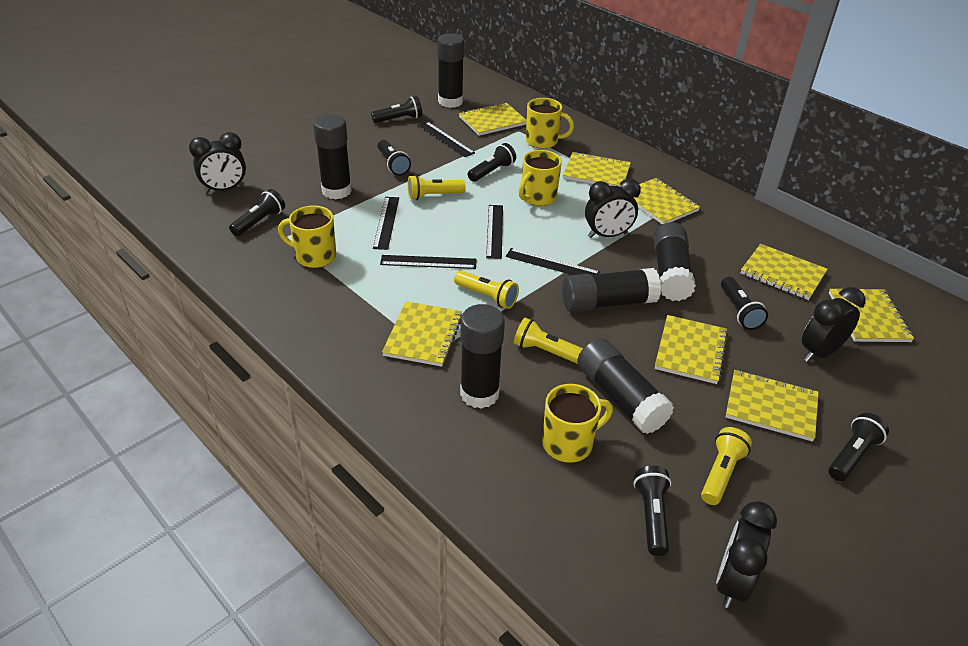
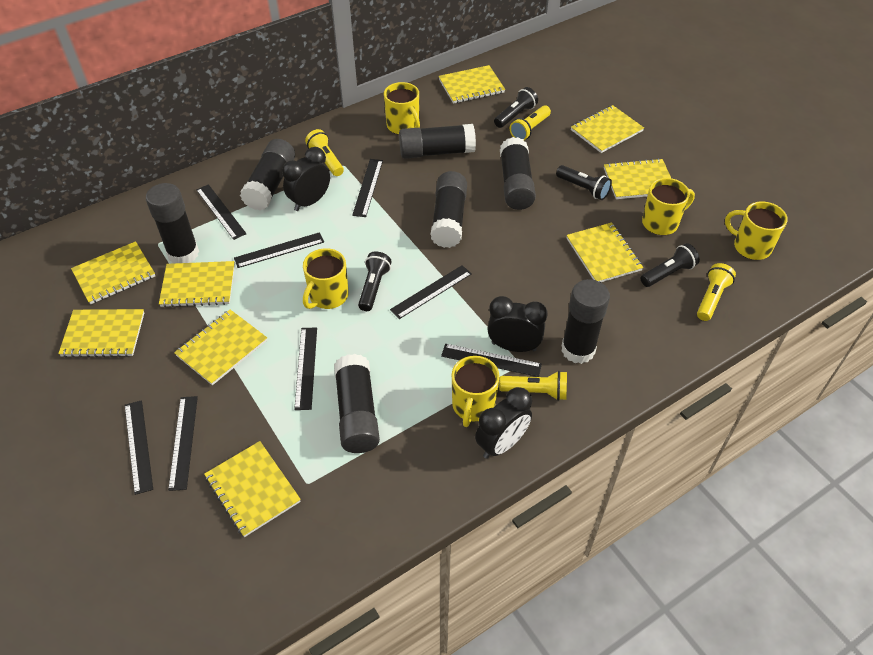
black clock: [189,132,246,193] [585,178,641,238] [716,501,777,608] [802,287,865,362] = 4 -> [282,147,330,211] [475,387,532,459] [487,296,548,352] = 3
black flashlight: [229,189,285,236] [371,96,422,123] [378,140,411,176] [468,143,516,182] [633,466,671,556] [721,277,768,330] [829,413,889,481] = 7 -> [358,251,392,311] [494,87,538,128] [556,165,612,200] [640,243,700,287] = 4
black glue stick: [313,114,352,199] [437,33,464,108] [460,304,505,409] [562,268,661,312] [577,338,674,434] [653,222,696,301] = 6 -> [146,183,199,263] [240,139,295,210] [334,354,380,453] [399,124,476,159] [431,171,467,248] [500,137,536,210] [562,279,610,364] = 7
black ruler: [373,197,399,250] [380,255,477,269] [418,122,475,157] [486,205,503,259] [506,248,600,275] = 5 -> [125,400,153,495] [168,396,198,491] [196,184,247,240] [234,232,324,268] [294,327,317,410] [352,159,383,217] [390,265,472,319] [441,344,542,377] = 8
yellow mug: [278,206,336,268] [519,150,562,206] [526,98,574,149] [542,384,613,463] = 4 -> [303,248,349,309] [384,82,420,134] [452,356,500,427] [642,178,695,235] [725,201,788,260] = 5
yellow notebook: [382,301,462,367] [459,102,527,136] [563,152,631,187] [634,178,700,224] [655,315,728,384] [726,370,819,442] [741,244,828,300] [829,289,914,342] = 8 -> [58,309,145,358] [71,241,155,304] [159,261,235,307] [174,310,267,385] [204,441,301,537] [439,65,505,104] [566,223,643,282] [571,105,644,153] [604,158,671,199] = 9

